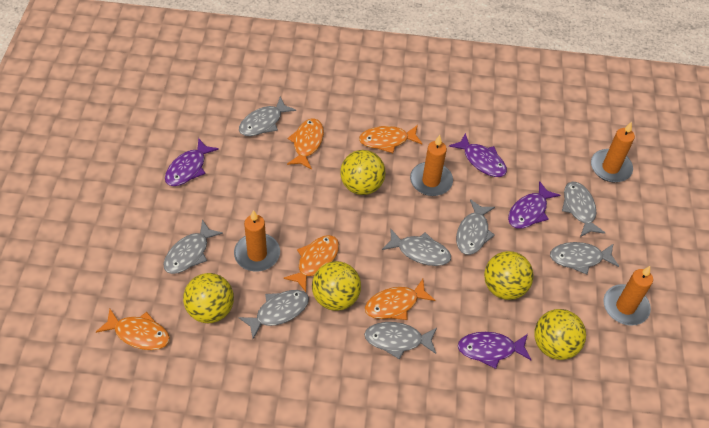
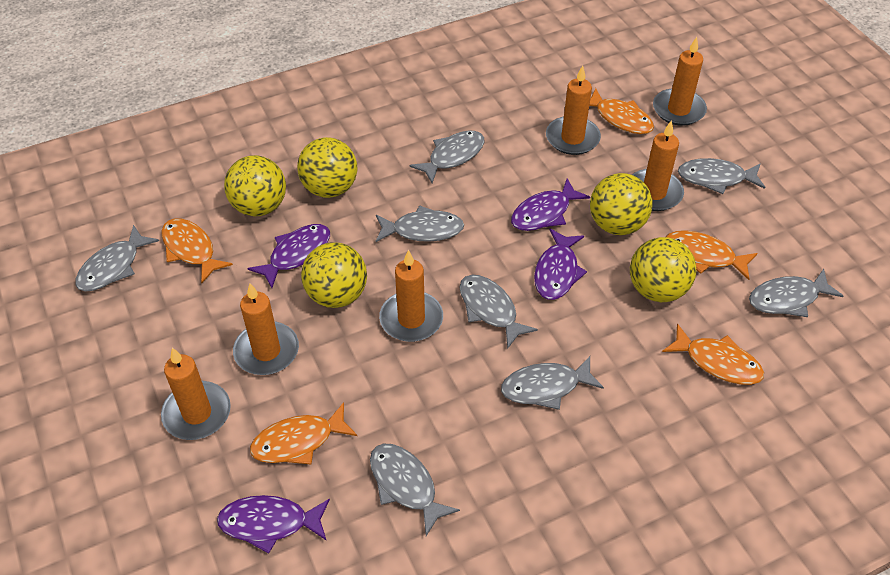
orange candle: [234,210,280,272] [410,135,453,196] [591,122,635,182] [603,266,653,326] = 4 -> [161,348,231,440] [233,283,299,375] [379,250,443,342] [546,66,601,155] [632,120,684,211] [653,37,707,126] = 6

